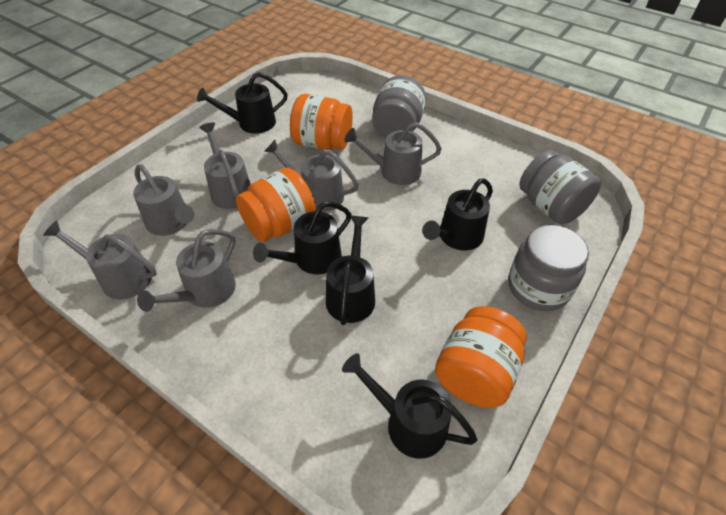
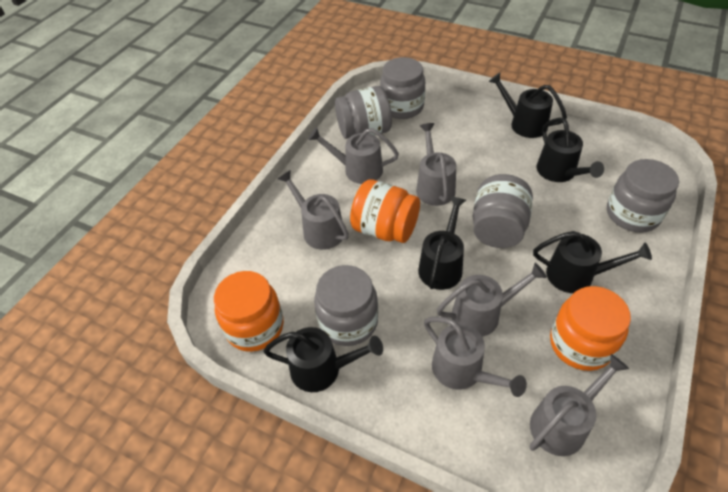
grey jar: [372,75,426,138] [508,225,589,311] [519,150,601,224] = 3 -> [314,265,378,346] [335,86,392,139] [380,57,425,119] [473,174,533,248] [607,159,679,233] = 5

